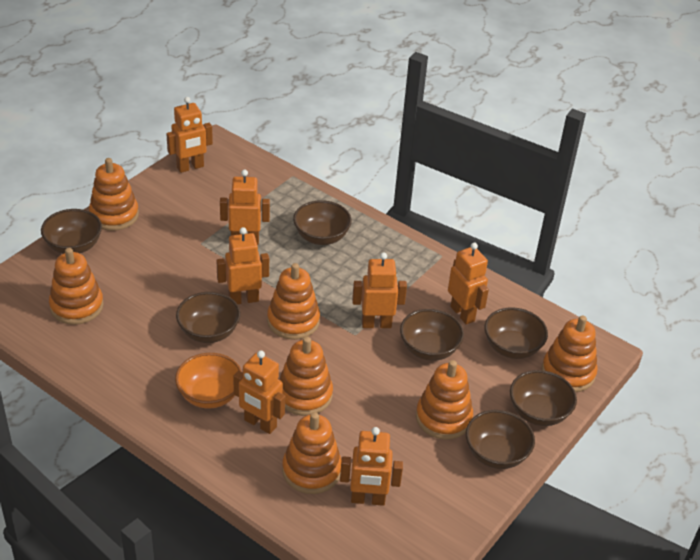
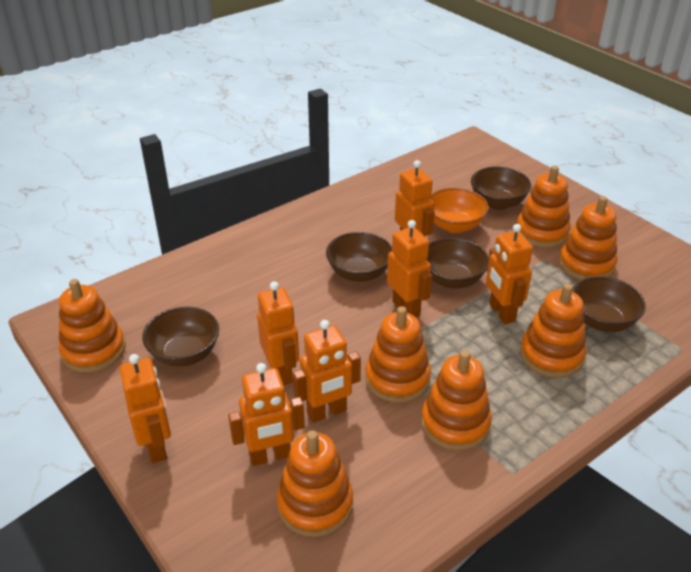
brown bowl: [41,209,102,254] [176,292,241,343] [293,200,352,245] [400,309,464,361] [466,410,535,469] [485,307,548,359] [510,370,577,426] = 7 -> [142,307,219,367] [326,232,392,282] [426,238,489,289] [471,167,531,210] [572,276,646,332] = 5

